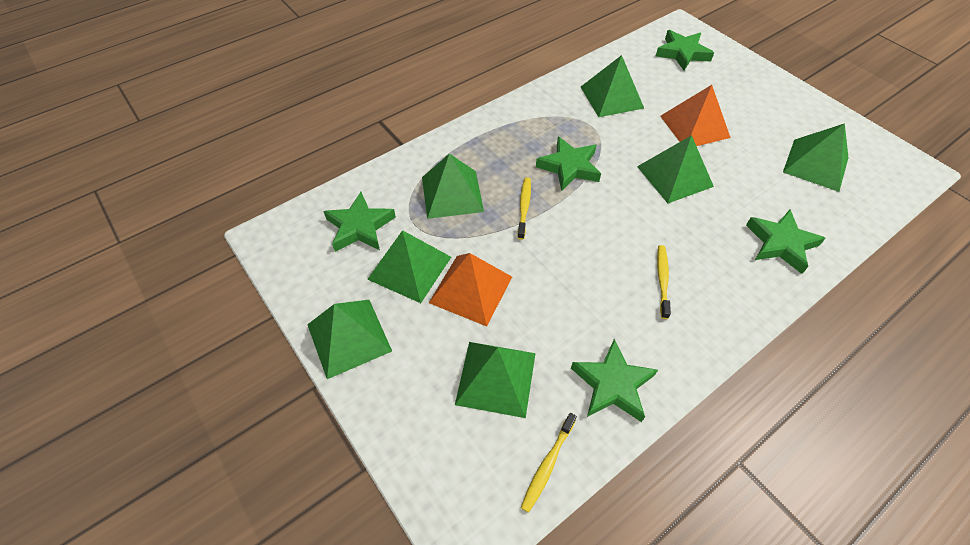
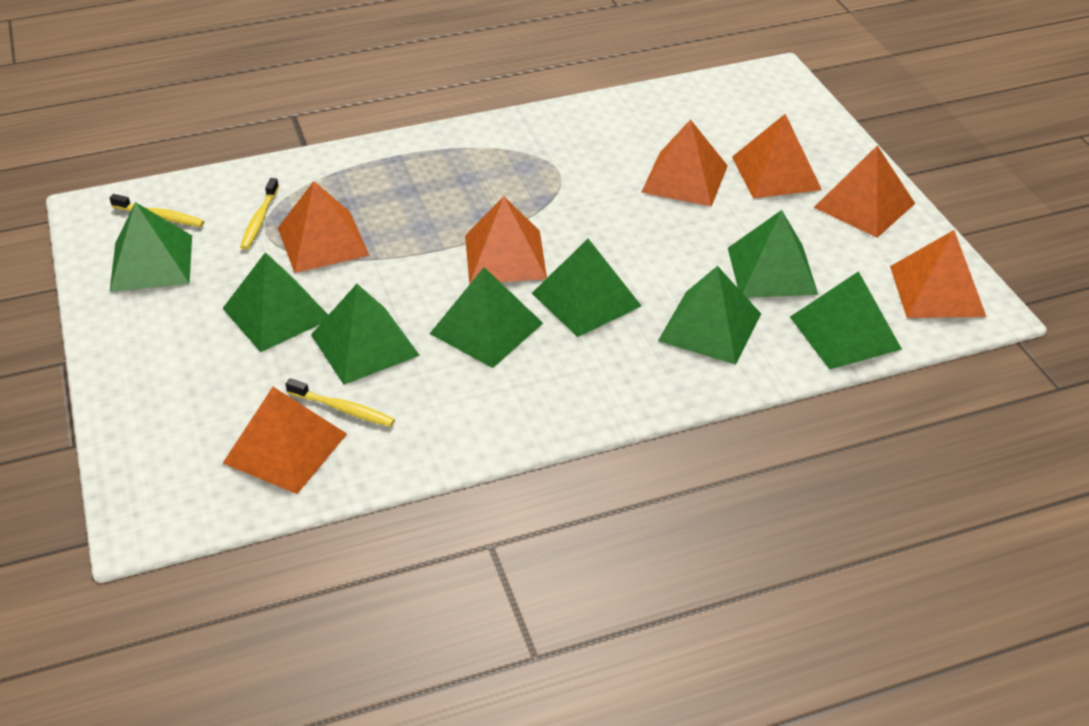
green pyramid: [307,300,392,379] [367,230,451,303] [422,153,484,219] [455,342,536,418] [581,55,644,117] [637,135,714,203] [783,123,849,192] = 7 -> [110,202,192,292] [222,252,328,352] [311,284,420,385] [430,267,543,368] [532,239,641,337] [658,266,761,365] [728,210,818,298] [790,271,902,370] = 8
green star: [323,192,396,252] [536,136,601,191] [571,339,658,422] [656,30,714,70] [746,210,826,274] = 5 -> none = 0
orange pyramid: [429,253,512,326] [660,85,731,146] = 2 -> [223,387,347,494] [278,181,369,273] [465,196,547,284] [641,119,728,207] [732,114,822,198] [814,146,915,238] [890,230,987,318] = 7

